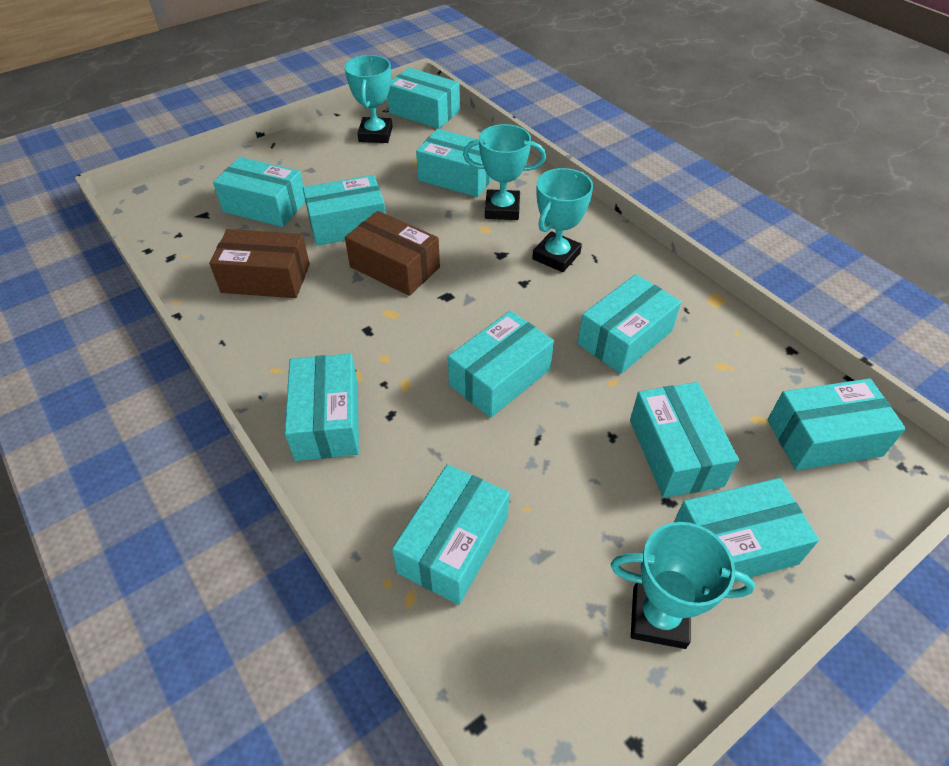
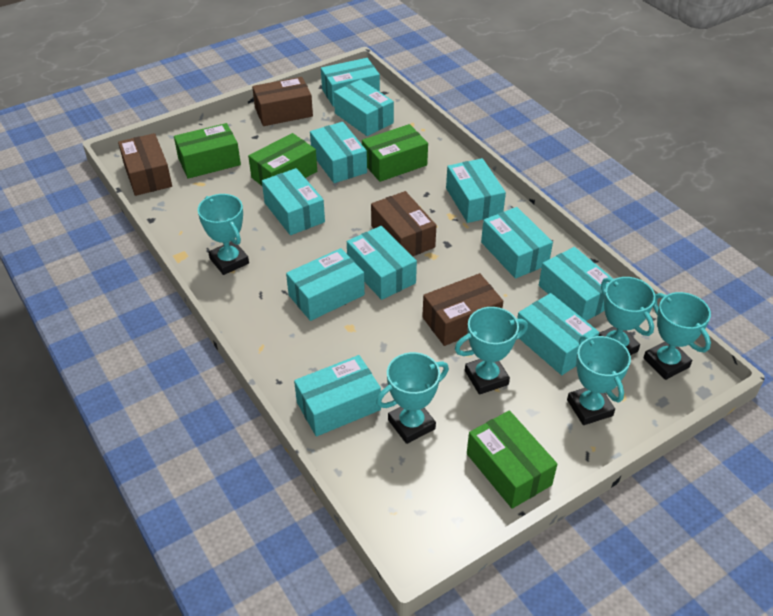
brown box: [209,229,310,298] [345,211,440,296] = 2 -> [118,133,172,196] [252,77,313,126] [371,191,437,256] [422,273,503,346] = 4
green box: none = 0 -> [174,123,241,179] [248,133,317,186] [362,124,428,182] [467,411,557,509] = 4
turquoise trophy: [344,55,393,143] [463,124,546,220] [532,168,593,272] [611,522,755,649] = 4 -> [197,194,249,275] [376,352,449,444] [455,307,528,394] [567,335,631,425] [599,277,656,355] [643,292,711,380] = 6

